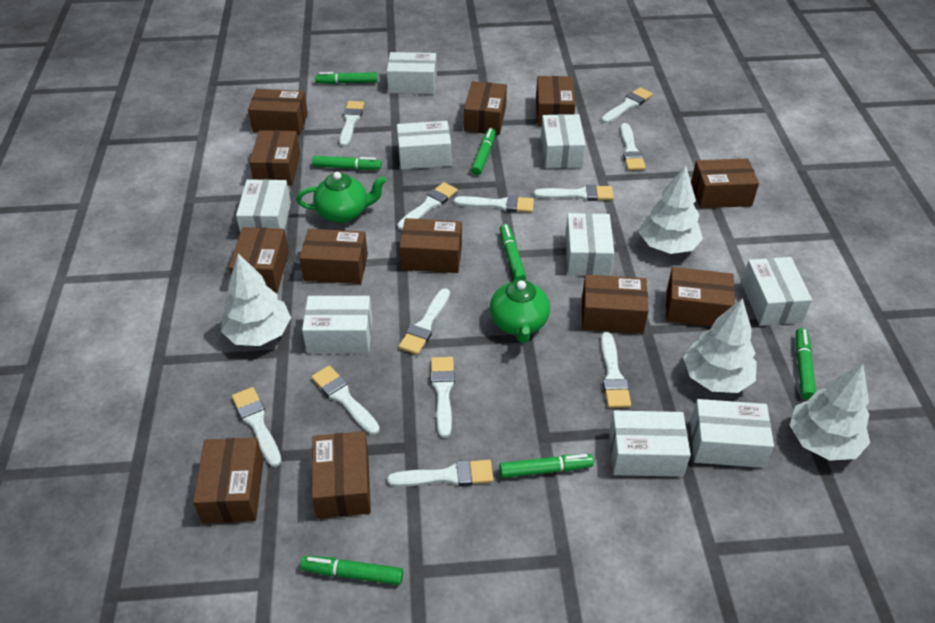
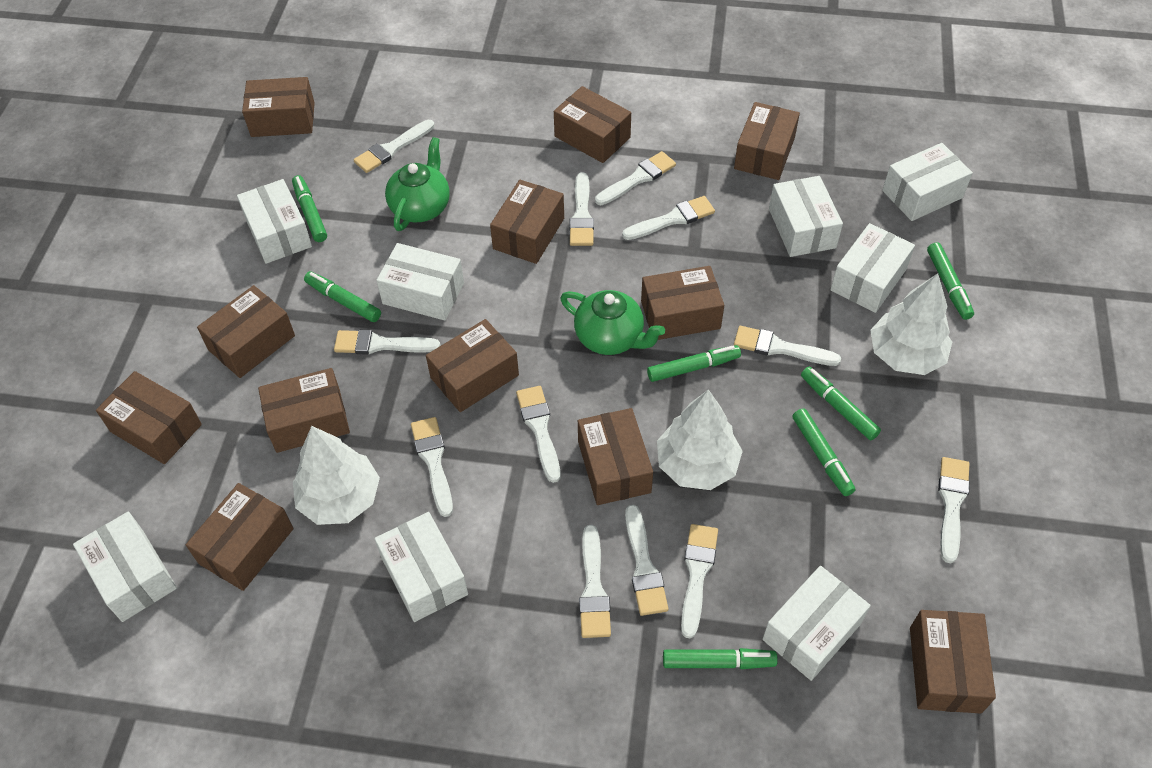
white box: [236,179,291,233] [302,296,372,353] [387,52,437,94] [397,121,452,169] [541,114,586,168] [565,213,614,276] [609,411,691,477] [690,399,774,468] [741,257,812,326] = 9 -> [73,512,177,622] [237,179,312,264] [374,512,468,622] [376,243,464,321] [763,566,871,681] [769,176,843,257] [830,223,915,313] [882,143,973,221] = 8
white tree: [221,254,291,346] [639,165,703,254] [683,298,757,393] [790,364,870,461] = 4 -> [293,426,380,525] [657,389,743,490] [870,274,952,375] = 3

